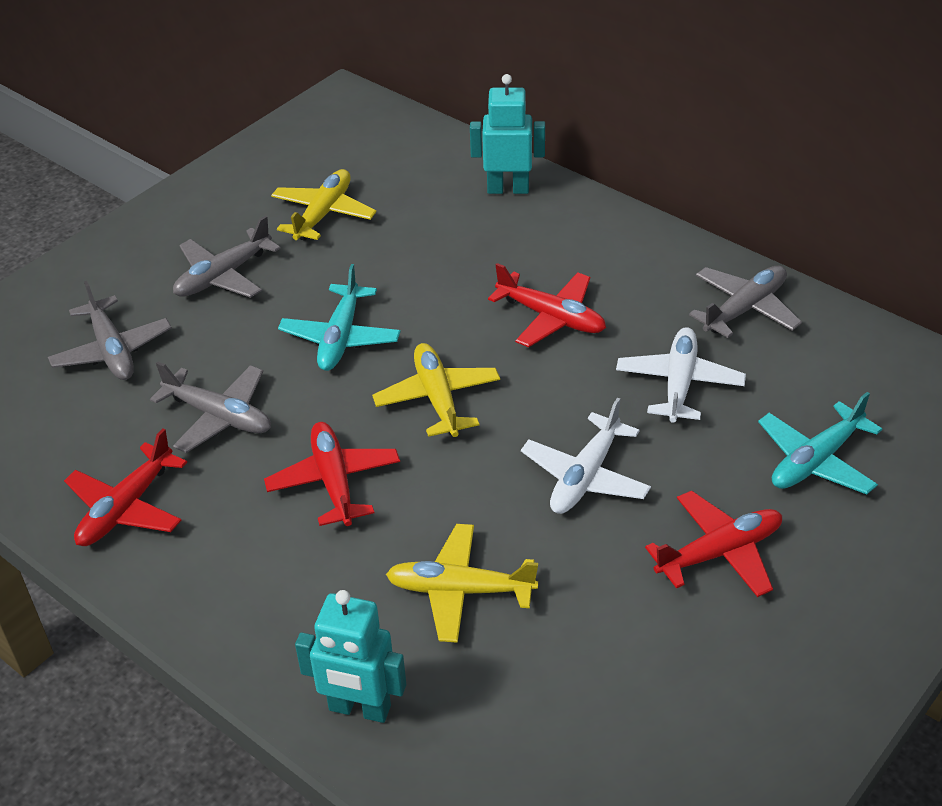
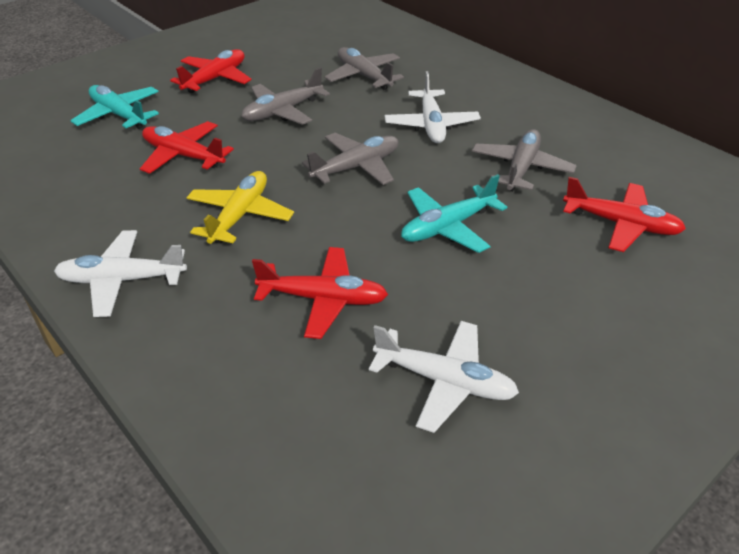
turquoise robot: [295,590,406,723] [470,74,545,194] = 2 -> none = 0
white plane: [521,397,651,514] [616,327,746,423] = 2 -> [54,230,187,317] [369,321,519,433] [385,71,481,143] = 3
yellow plane: [271,169,377,241] [372,343,500,437] [386,524,538,643] = 3 -> [186,171,294,244] = 1

